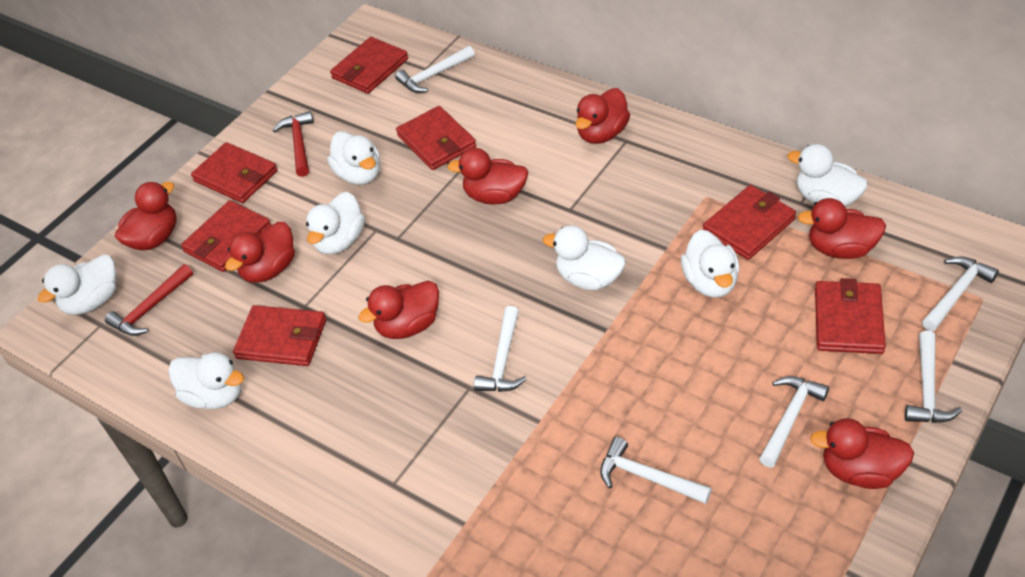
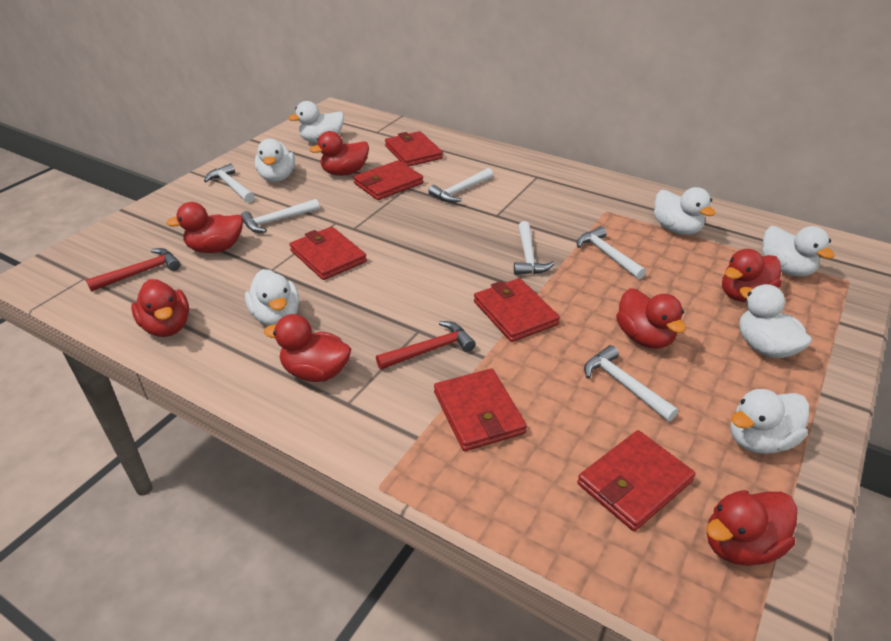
red wallet: [181,200,271,272] [191,142,277,203] [233,305,326,366] [330,37,408,94] [396,106,476,170] [703,185,796,260] [815,278,886,354] = 7 -> [290,227,367,280] [353,160,423,200] [385,131,443,166] [434,369,527,451] [474,278,560,342] [577,430,695,531] = 6

